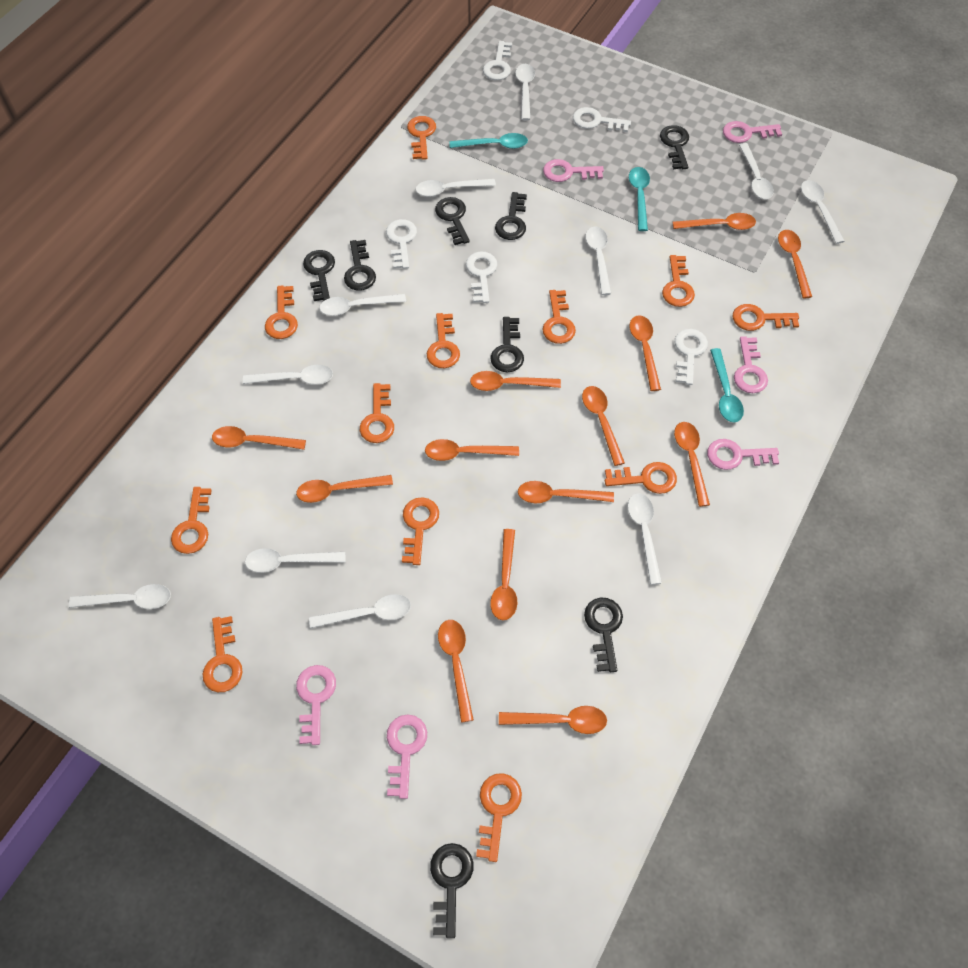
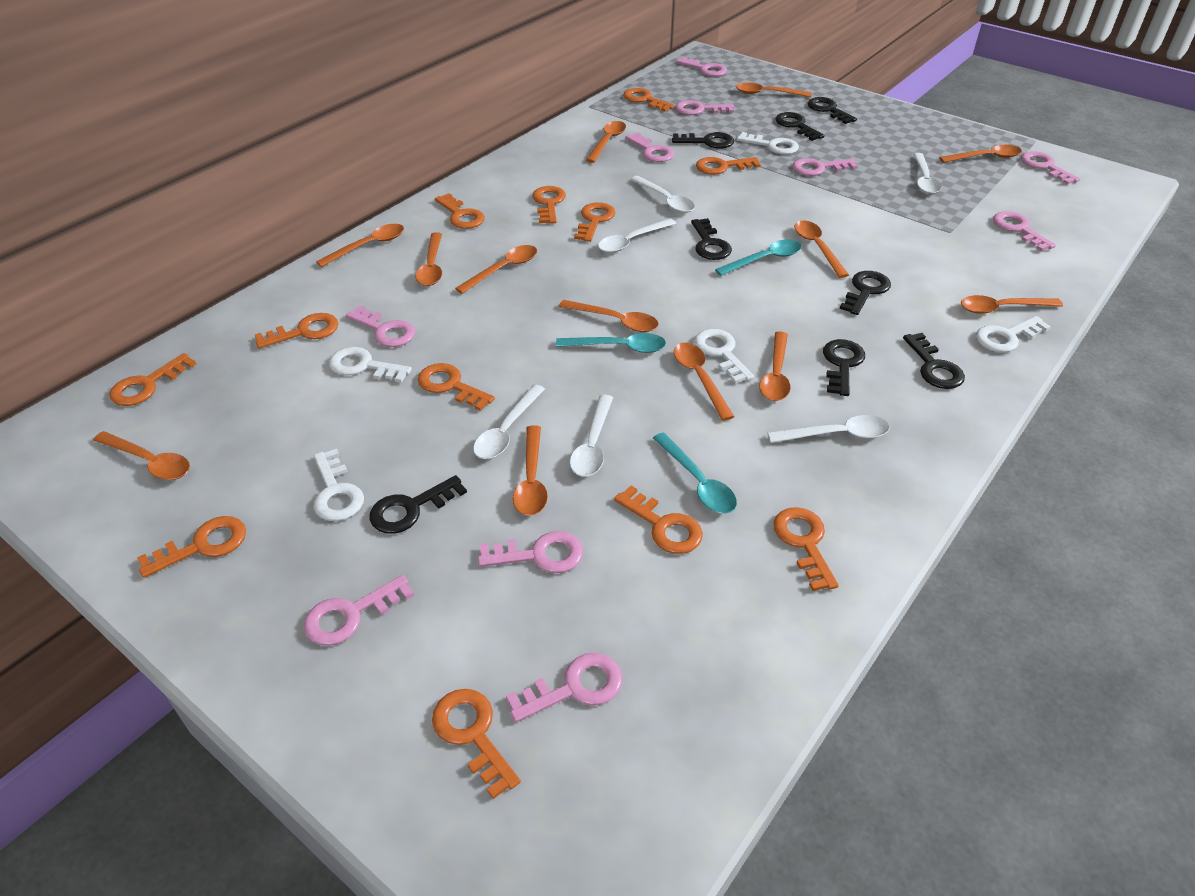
pink key: [296,665,336,745] [387,715,427,799] [543,159,604,182] [707,439,779,470] [723,121,782,143] [734,336,768,393] = 6 -> [304,575,414,646] [346,305,416,347] [478,531,583,573] [506,653,623,722] [625,132,674,162] [675,100,734,115] [676,57,727,77] [793,158,858,176] [993,211,1056,251] [1021,151,1080,184] = 10
white spoon: [69,584,171,609] [243,365,333,385] [245,548,345,573] [309,594,411,628] [319,294,406,316] [416,179,496,197] [515,64,535,120] [585,226,611,295] [628,493,662,585] [739,143,774,199] [801,180,845,244] = 11 -> [473,384,545,459] [570,395,613,477] [598,218,676,253] [631,176,695,213] [767,415,890,443] [913,153,941,194] = 6

